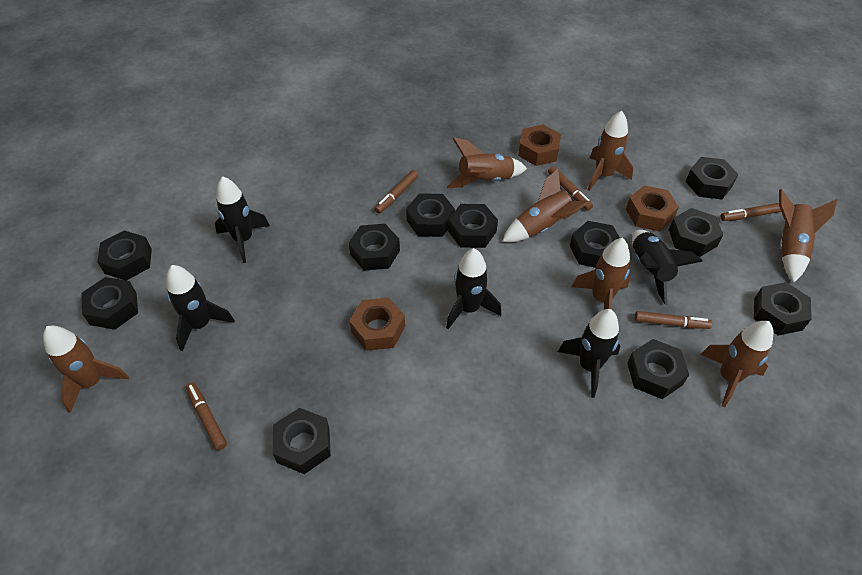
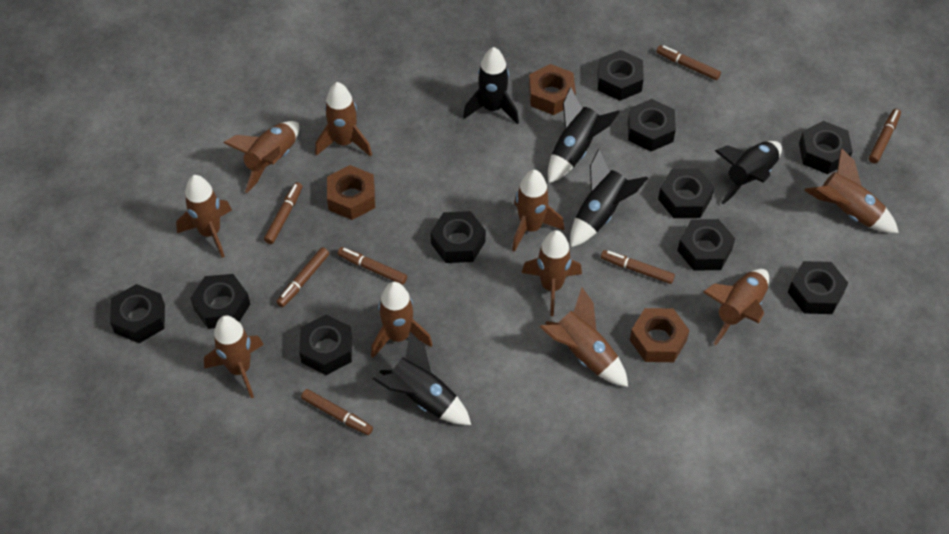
black nut: [81,277,138,330] [97,230,152,281] [273,408,331,474] [349,224,400,271] [406,193,455,237] [448,204,498,248] [570,221,620,268] [627,339,689,399] [669,208,724,257] [685,157,738,199] [754,282,812,336] = 11 -> [110,284,165,343] [190,274,250,329] [299,315,352,375] [430,211,486,263] [598,50,644,101] [628,99,676,151] [658,169,714,218] [677,219,735,271] [788,261,848,314] [799,121,853,174] = 10
brown marker: [186,382,227,450] [375,170,418,214] [548,166,593,211] [635,311,712,329] [721,203,781,221] = 5 -> [264,182,302,244] [276,247,329,307] [301,389,373,435] [338,247,407,285] [601,250,675,284] [656,45,721,80] [869,109,901,164] = 7
brown rocket: [43,326,129,413] [447,137,527,188] [502,169,590,242] [572,238,630,310] [588,111,633,191] [700,321,774,407] [779,189,837,283] = 7 -> [176,175,232,258] [204,315,264,398] [223,121,299,193] [315,82,372,157] [371,282,433,358] [512,170,564,252] [522,230,582,316] [540,288,628,387] [703,269,769,345] [804,148,899,233] = 10

